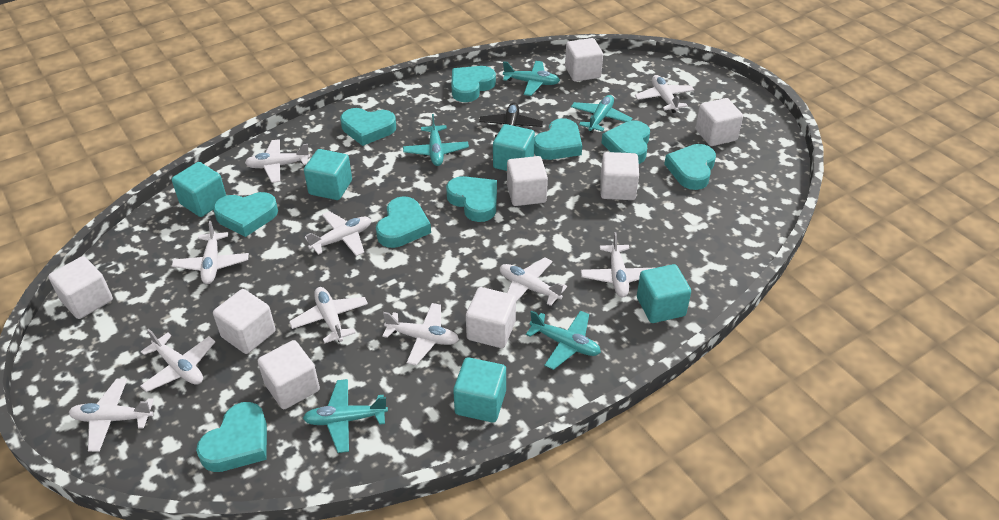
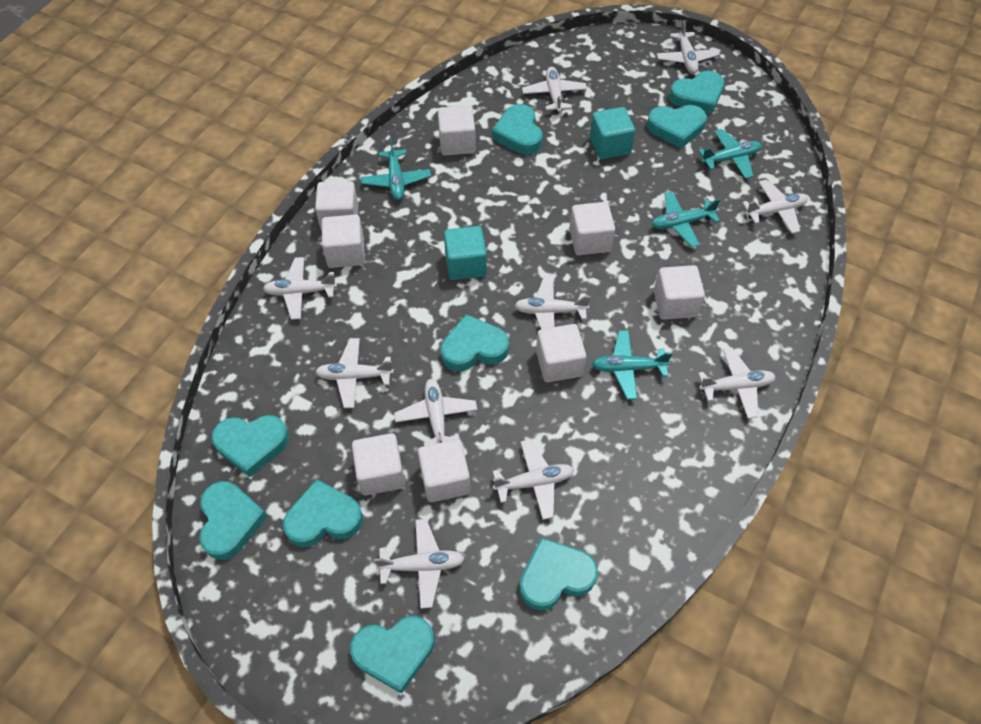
black plane: [479,102,543,138] = 1 -> none = 0
turquoise cube: [172,162,226,217] [304,149,352,200] [453,357,506,422] [493,124,535,171] [637,264,691,323] = 5 -> [444,226,487,280] [590,107,635,159] = 2
turquoise plane: [303,379,388,453] [403,114,469,166] [503,61,560,96] [526,310,601,370] [571,95,632,133] = 5 -> [361,138,431,200] [592,330,673,400] [651,191,720,247] [698,129,761,179] = 4

